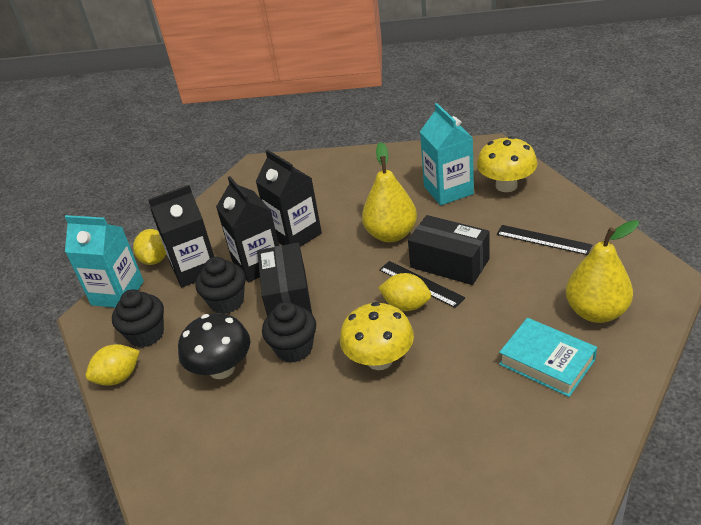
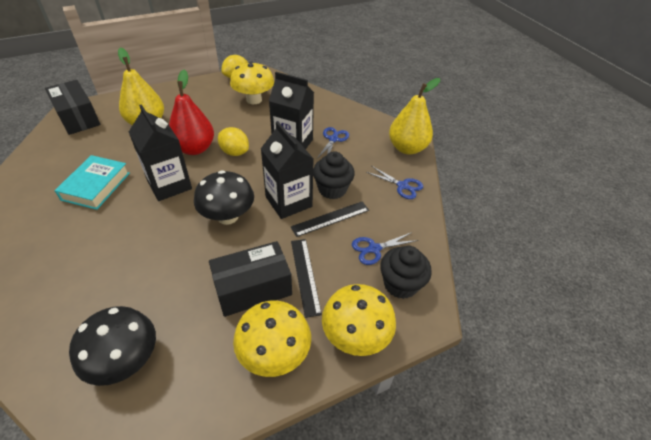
black cupcake: [112,289,164,347] [195,257,246,314] [262,302,316,363] = 3 -> [313,151,355,199] [380,246,432,299] = 2
black mushroom: [178,313,250,379] = 1 -> [69,306,156,386] [194,170,254,225] = 2
blue scissors: none = 0 -> [317,127,349,158] [352,232,418,265] [366,166,423,199] = 3
red pear: none = 0 -> [169,70,214,155] = 1
turquoise carton: [65,215,144,308] [420,103,474,205] = 2 -> none = 0
yellow lemon: [86,344,140,386] [133,229,166,265] [378,273,431,311] = 3 -> [218,127,249,156] [221,55,248,78] = 2
yellow mushroom: [340,302,414,370] [477,136,537,192] = 2 -> [230,61,274,104] [233,300,311,377] [322,284,396,356] = 3

